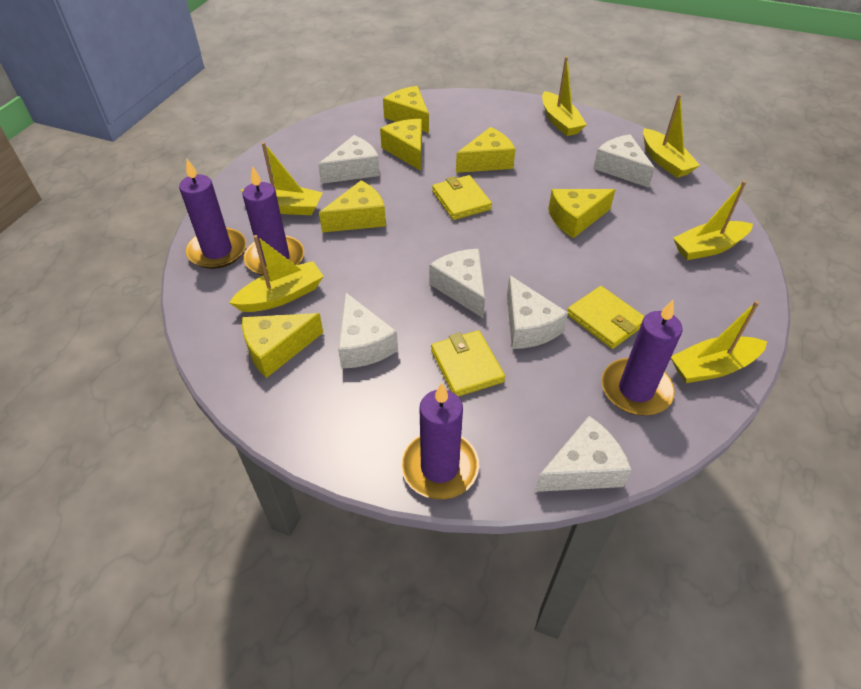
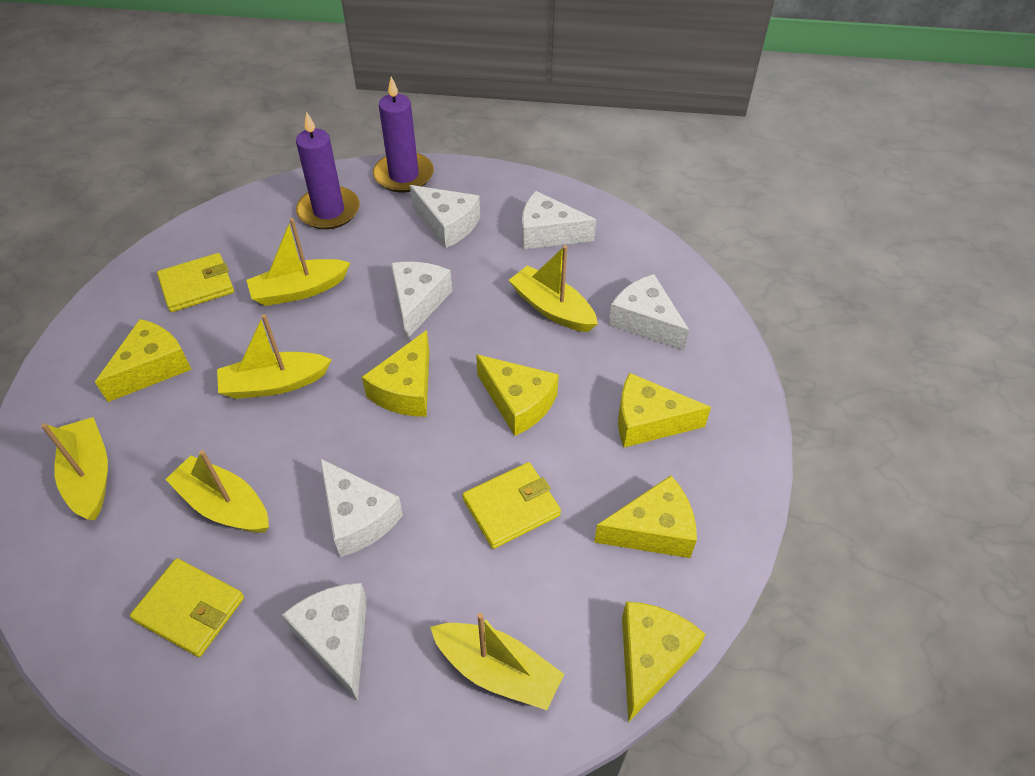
purple candle: [179,159,246,269] [243,166,304,276] [401,383,479,499] [602,300,683,415] = 4 -> [296,111,360,230] [373,77,434,192] = 2

